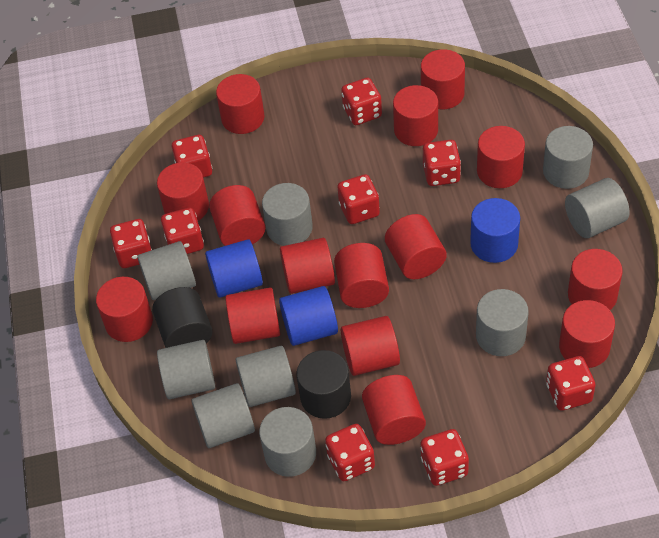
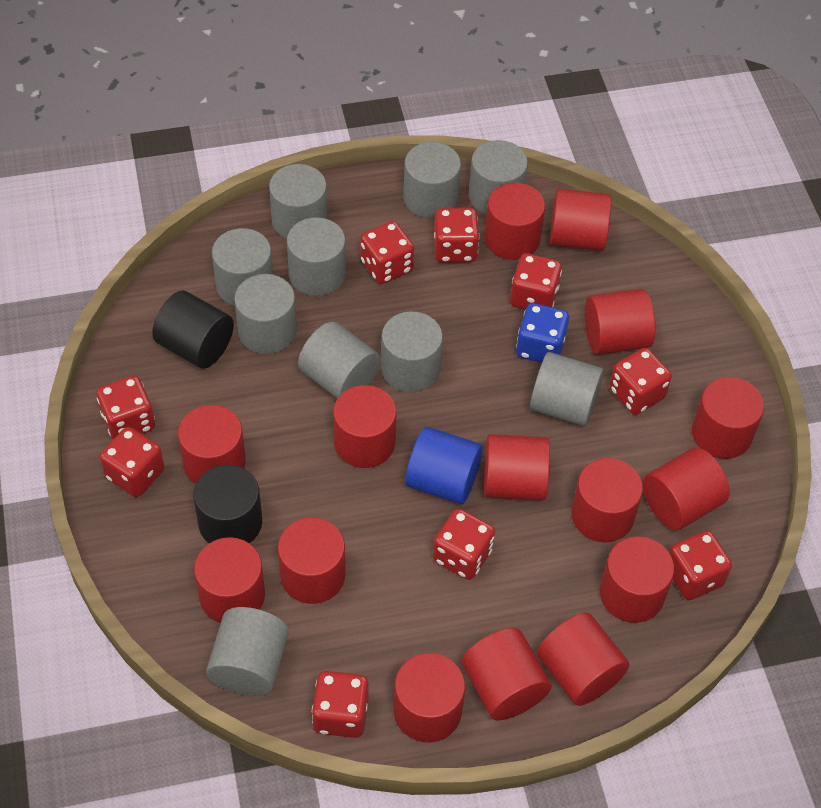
blue cylinder: [205,239,263,298] [279,286,338,346] [470,198,520,263] = 3 -> [405,427,483,504] = 1
blue dice: none = 0 -> [516,303,569,363] = 1
grey cylinder: [137,241,196,300] [157,340,215,399] [192,383,255,448] [236,346,296,407] [259,407,316,477] [262,183,313,246] [476,289,529,356] [543,126,593,189] [565,178,630,238] = 9 -> [206,607,289,696] [212,228,273,306] [234,274,297,354] [269,164,328,239] [287,217,346,296] [298,321,380,398] [381,311,443,392] [403,142,461,218] [469,140,528,215] [530,352,604,426] = 10

